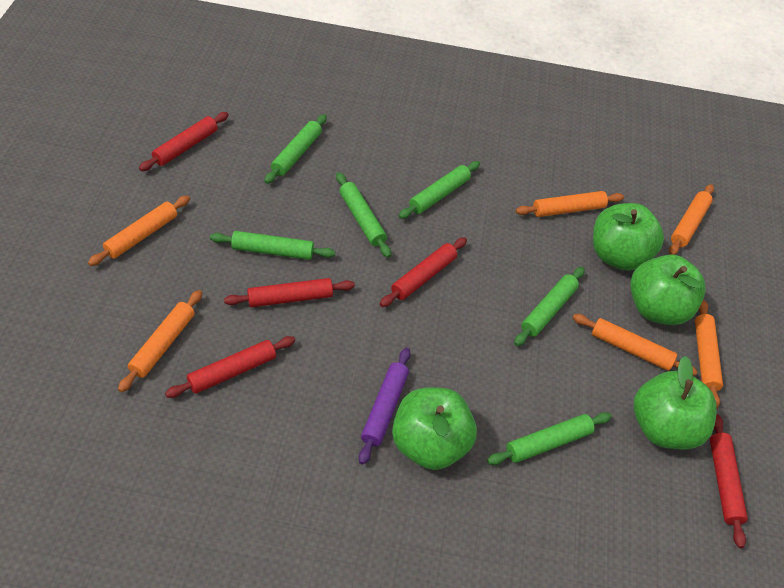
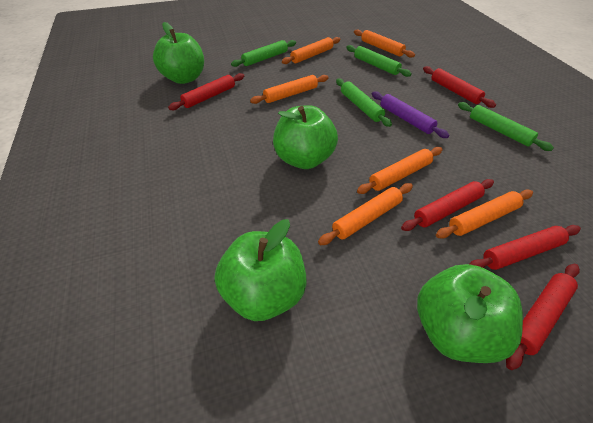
green rolling pin: [210,231,335,260] [265,114,327,184] [336,172,391,258] [399,161,480,219] [487,412,612,465] [514,267,585,346] = 6 -> [231,40,296,67] [336,79,392,127] [346,45,412,77] [458,102,554,151] = 4

